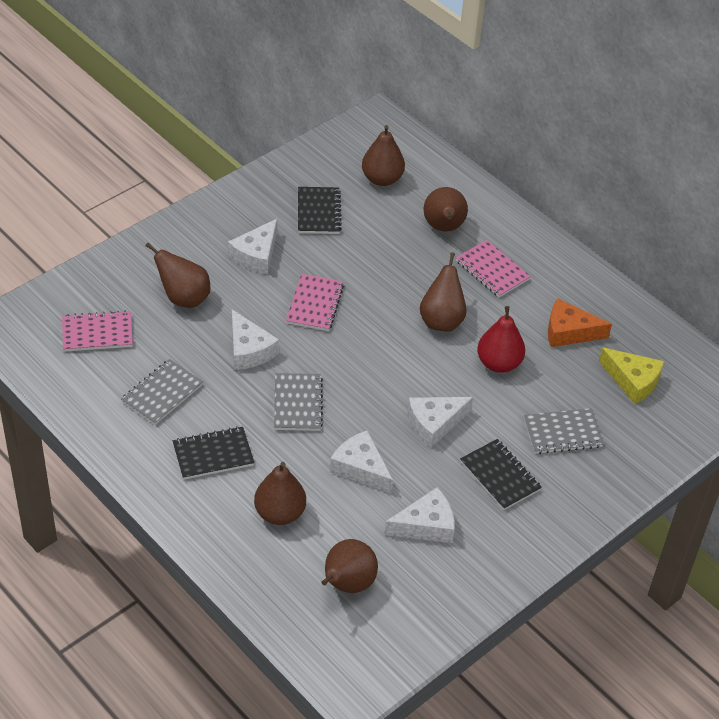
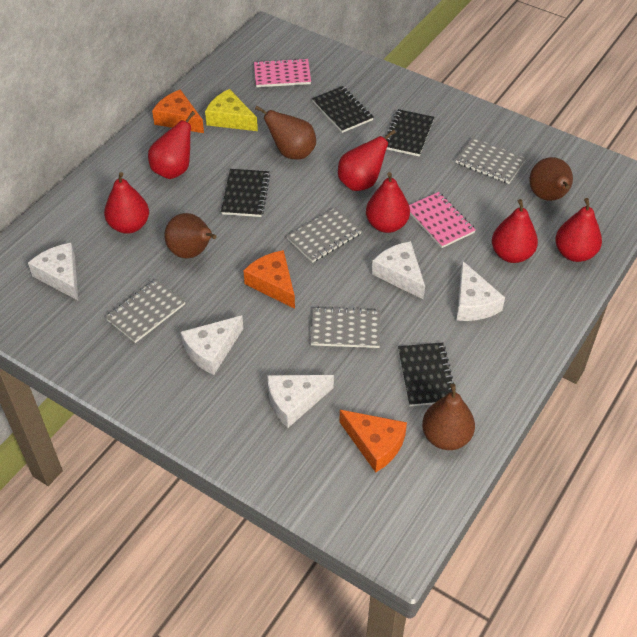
black notebook: [173,426,254,480] [298,187,342,234] [460,439,542,510] = 3 -> [221,169,270,217] [312,86,374,133] [386,109,434,156] [398,343,456,406] = 4
brown pear: [146,243,210,308] [254,462,306,525] [321,539,378,593] [362,125,405,186] [420,252,467,332] [424,187,468,231] = 6 -> [164,213,217,258] [255,106,316,159] [422,384,475,450] [529,157,573,201] = 4
grey notebook: [121,359,203,425] [274,373,323,431] [524,408,604,454] = 3 -> [105,279,186,343] [287,207,362,263] [310,306,381,348] [455,138,526,184] = 4
orange cheese: [548,298,612,347] = 1 -> [152,89,204,133] [243,250,295,309] [339,410,407,472] = 3
pink notebook: [62,310,133,352] [286,274,344,331] [456,240,531,298] = 3 -> [254,58,311,87] [409,192,476,248] = 2
red pear: [477,306,525,373] = 1 -> [104,172,149,234] [148,111,195,179] [338,129,396,191] [366,172,410,233] [492,199,538,263] [555,198,602,262] = 6

